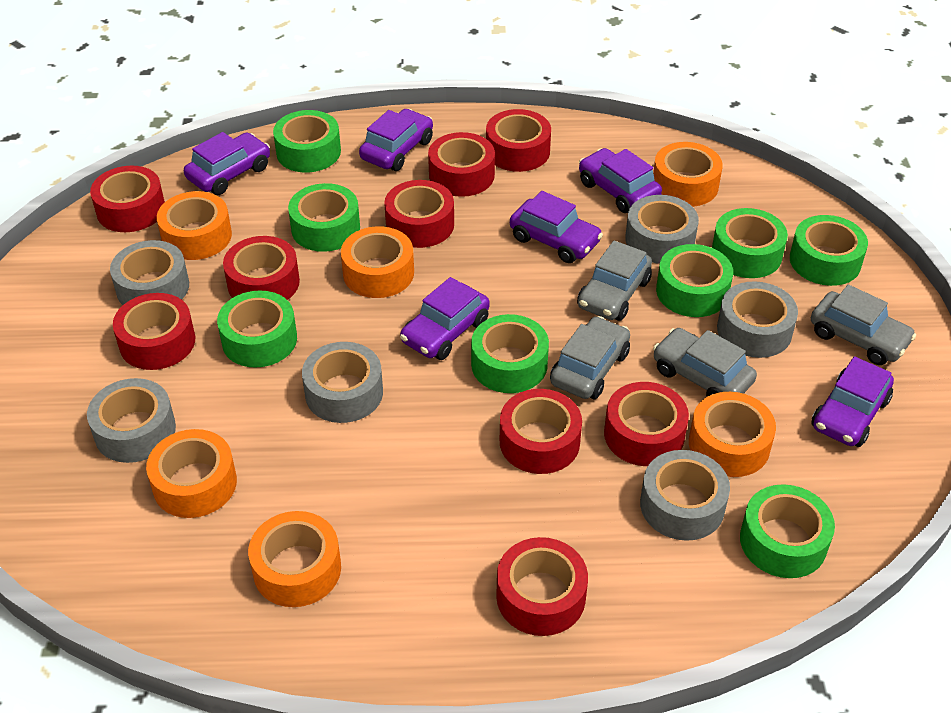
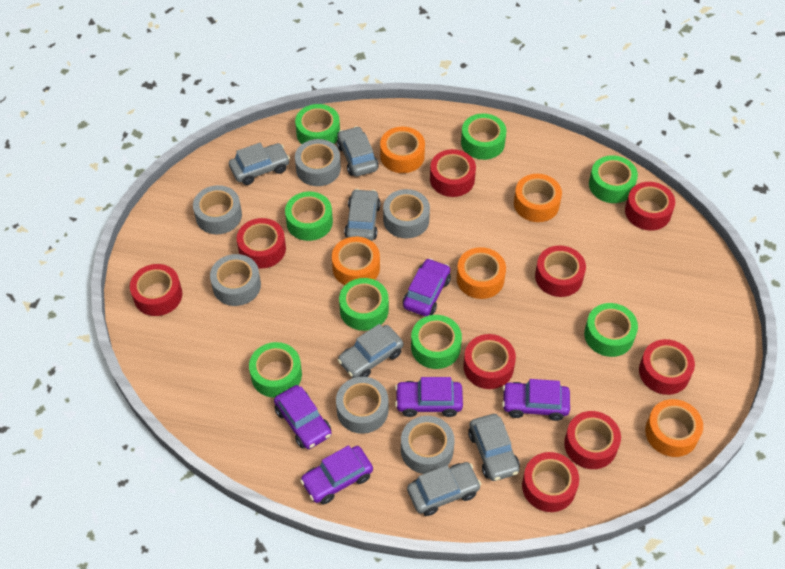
grey car: [550,316,630,399] [577,241,652,321] [653,328,757,397] [811,285,916,365] = 4 -> [229,143,290,185] [337,126,379,177] [337,324,403,378] [344,189,381,241] [407,462,481,516] [468,414,520,481] = 6
orange tape: [146,429,237,518] [157,191,232,260] [248,511,341,607] [341,226,414,298] [653,142,723,207] [689,392,776,477] = 6 -> [332,237,380,285] [380,127,425,173] [456,247,506,299] [514,174,562,222] [645,399,703,457] = 5
purple car: [184,132,270,195] [359,109,433,171] [400,277,490,360] [510,191,603,263] [579,148,662,213] [811,356,894,447] = 6 -> [274,385,332,449] [300,445,373,504] [395,377,463,417] [403,258,451,316] [502,379,570,421] = 5

